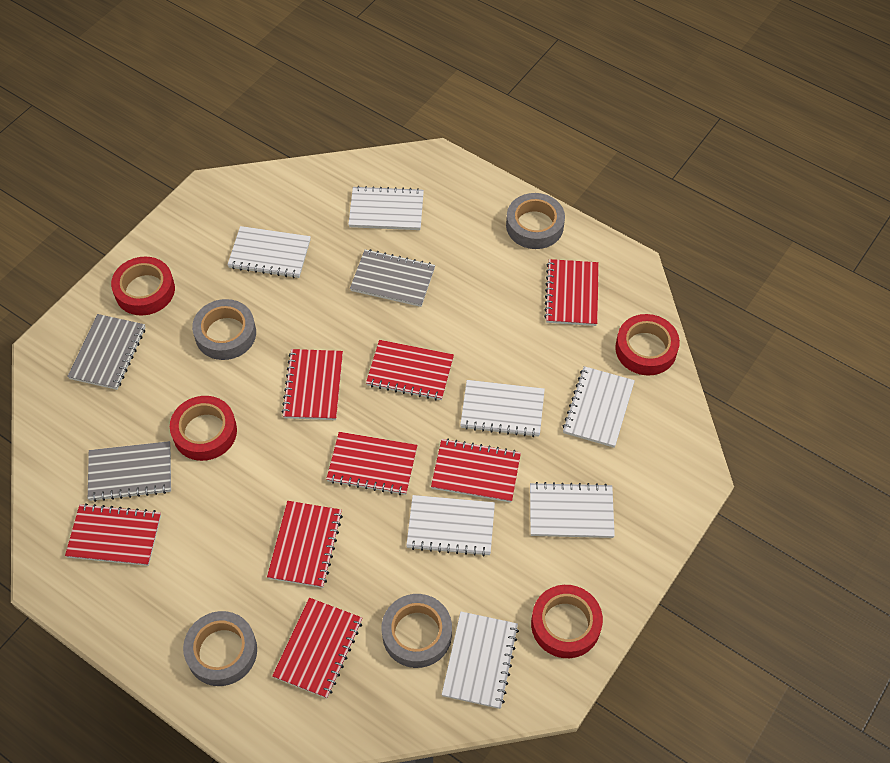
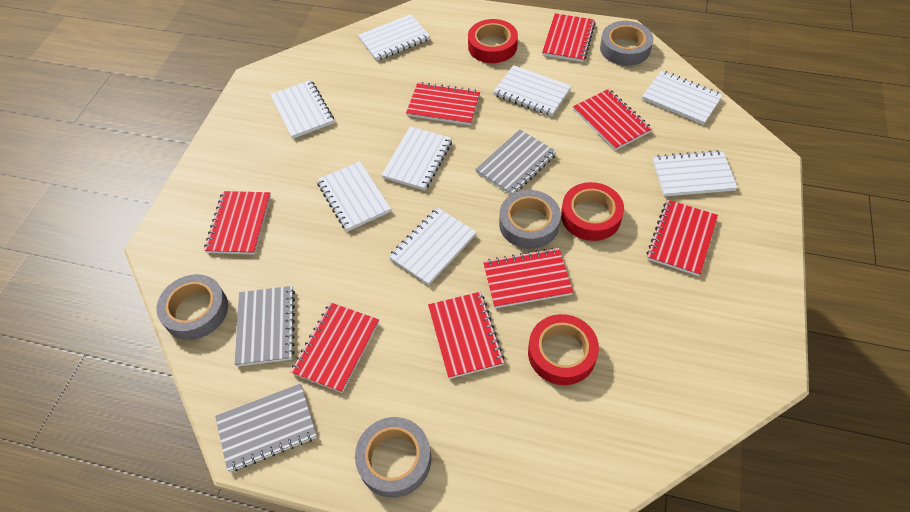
red tape: [111,257,175,316] [170,396,237,461] [531,585,603,658] [615,314,680,376] = 4 -> [468,19,518,63] [528,314,599,385] [561,182,624,241] = 3
white notebook: [227,226,311,278] [348,186,424,230] [406,495,495,556] [442,612,519,709] [460,380,545,437] [530,482,615,538] [563,366,635,448] = 7 -> [270,80,334,139] [317,161,391,232] [358,14,430,61] [381,126,452,191] [388,207,477,285] [493,65,571,116] [642,70,723,125] [652,150,738,197] = 8

